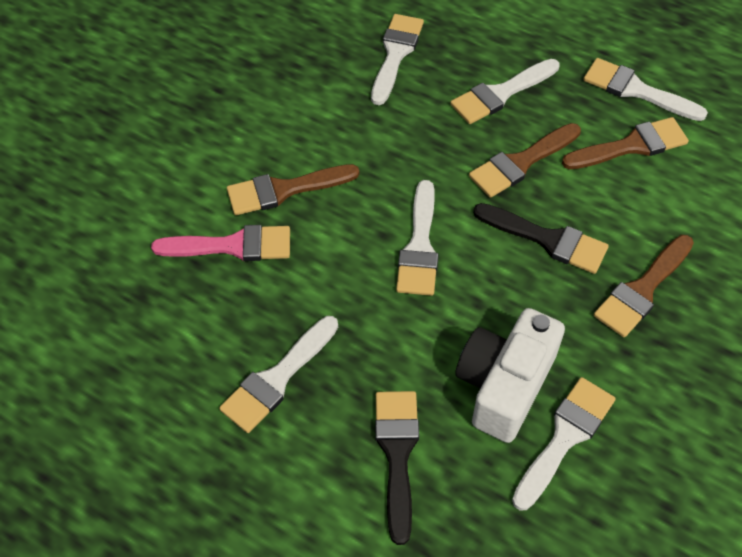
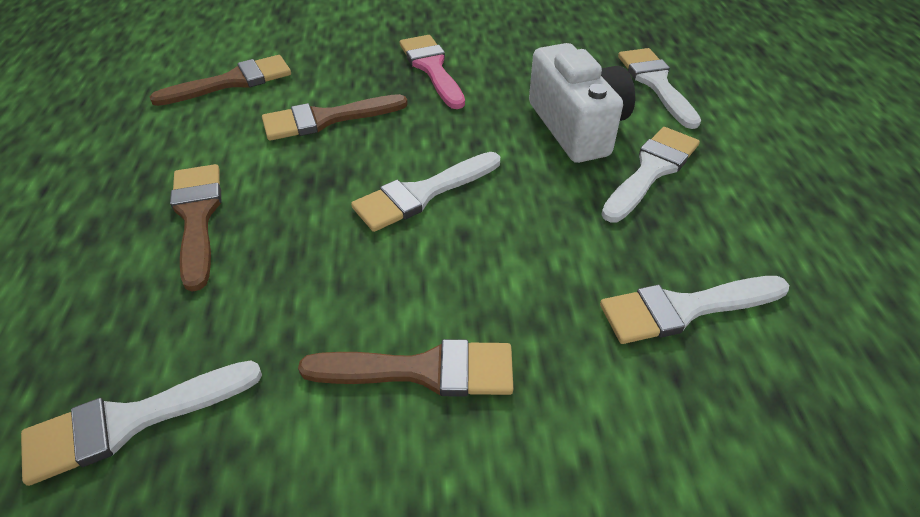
black brush: [375,391,419,545] [473,203,609,274] = 2 -> none = 0
white brush: [219,316,338,433] [371,14,424,105] [396,180,438,296] [450,59,559,124] [512,377,616,511] [583,58,708,121] = 6 -> [21,360,262,486] [351,152,500,232] [600,276,789,344] [601,127,700,222] [618,48,701,129] = 5

